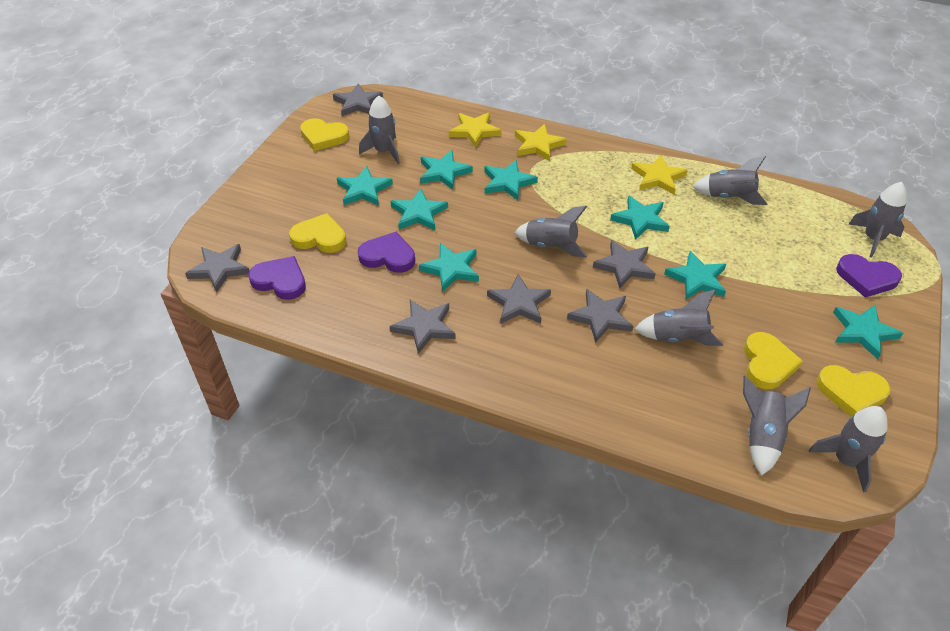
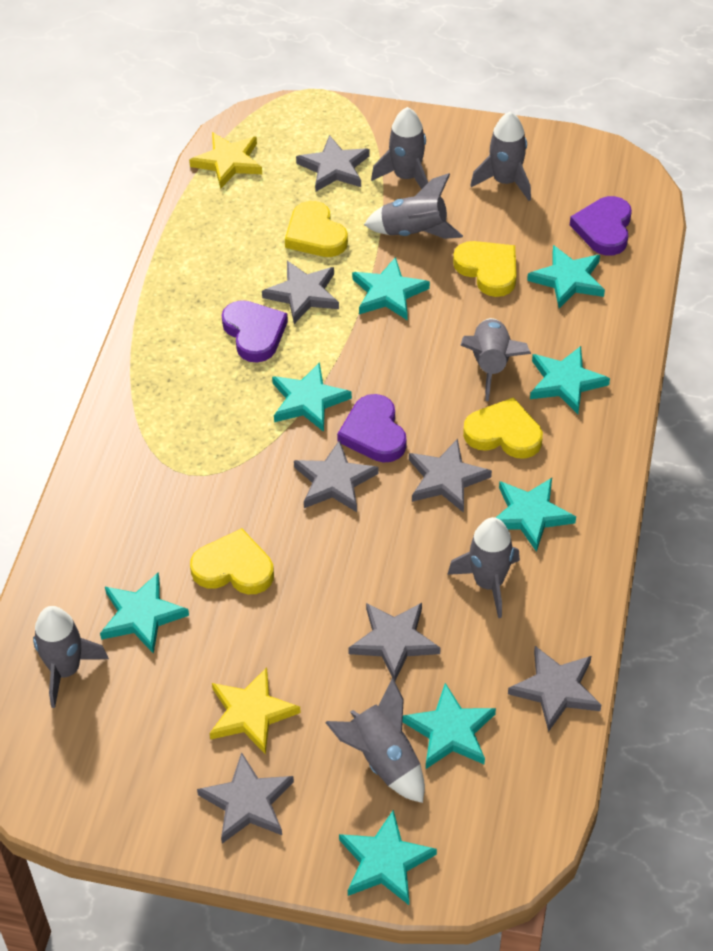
grey star: [185,244,250,292] [333,84,383,116] [390,300,456,354] [487,274,551,324] [567,289,633,343] [593,240,656,288] = 6 -> [197,752,294,844] [262,261,339,324] [294,440,379,512] [296,135,369,192] [348,603,441,681] [409,439,492,513] [508,646,601,732] = 7
yellow star: [449,112,501,148] [515,124,567,161] [631,155,688,194] = 3 -> [189,132,262,189] [209,667,301,755] = 2

